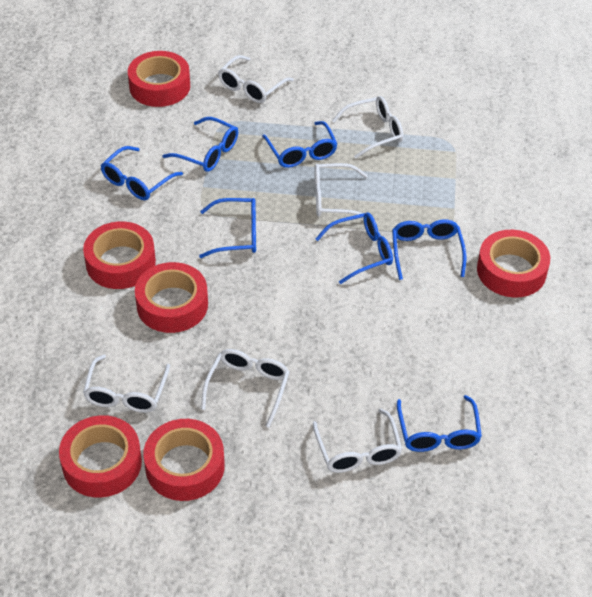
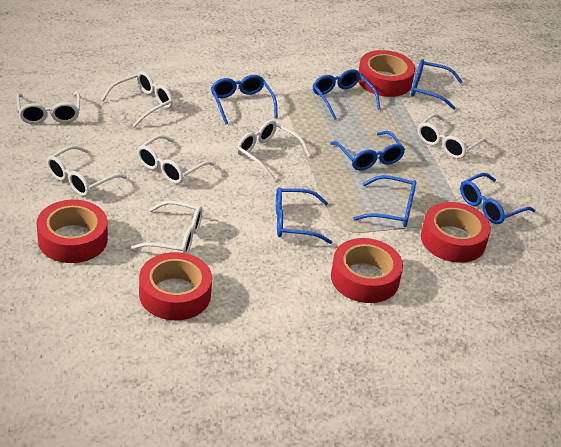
red tape: [59,415,142,498] [83,221,156,289] [128,51,190,107] [135,262,208,333] [143,419,225,501] [477,230,550,298] = 6 -> [37,200,108,263] [139,252,212,320] [331,238,403,303] [358,50,415,97] [421,202,491,263] = 5
white glasses: [83,355,170,413] [201,349,289,428] [218,55,294,103] [313,409,402,473] [314,163,368,216] [332,96,403,159] = 6 -> [16,92,80,124] [47,145,127,196] [101,71,173,127] [130,201,203,254] [137,135,215,184] [237,120,311,181] [418,114,487,159] = 7

